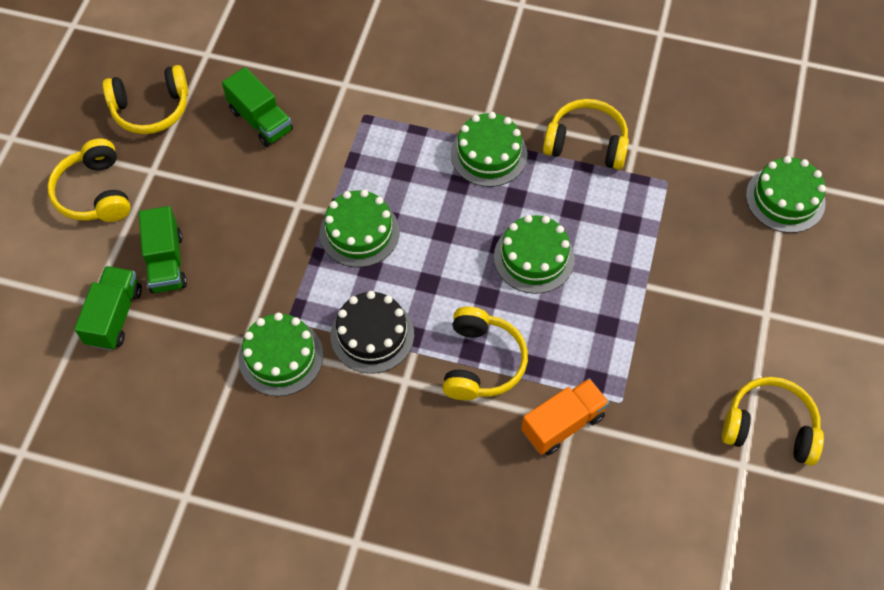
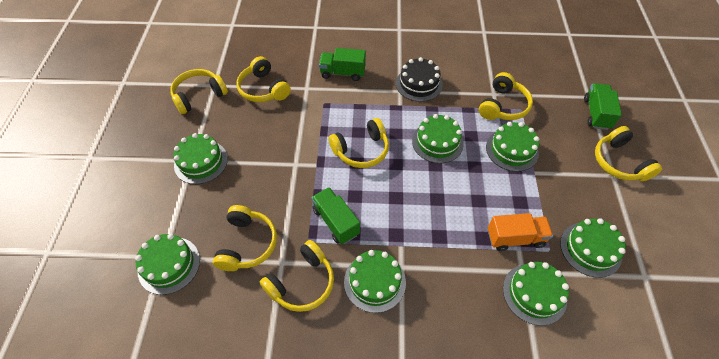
green cake: [238,312,323,396] [320,189,399,267] [451,112,528,187] [494,215,575,294] [746,156,826,233] = 5 -> [135,234,200,295] [173,133,228,184] [344,250,406,313] [412,114,464,163] [486,122,539,172] [503,262,569,326] [560,218,626,278] = 7
yellow headphones: [47,139,131,222] [103,65,188,134] [442,306,528,400] [543,99,629,170] [722,377,824,466] = 5 -> [170,69,228,114] [213,205,277,271] [236,56,291,102] [260,240,334,312] [329,118,389,168] [479,72,533,120] [595,126,662,181] = 7

